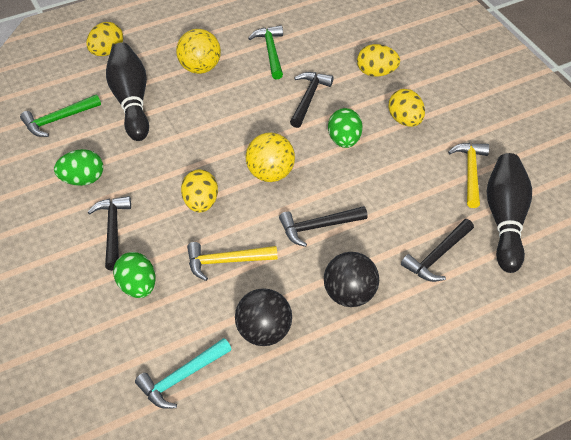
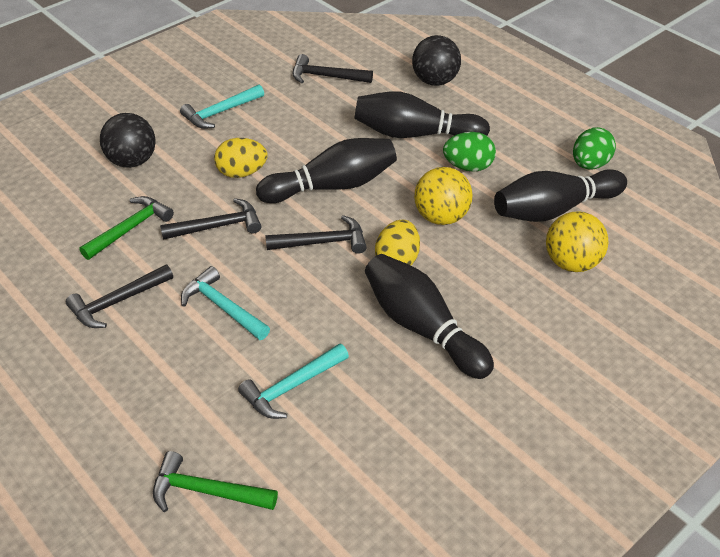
black bowling pin: [106,43,149,141] [487,153,532,273] = 2 -> [256,138,397,203] [354,91,490,138] [365,254,494,379] [494,169,627,222] = 4
green egg: [54,149,103,186] [113,252,156,298] [328,108,363,148] = 3 -> [443,132,496,172] [573,127,616,169] = 2
turquoise hammer: [135,338,232,409] = 1 -> [180,84,264,129] [181,266,270,340] [238,343,349,419] = 3
yellow egg: [86,22,123,56] [181,170,218,212] [357,44,400,77] [388,89,425,127] = 4 -> [214,138,267,178] [375,220,420,265] = 2
yellow hammer: [187,242,278,281] [448,143,489,208] = 2 -> none = 0

